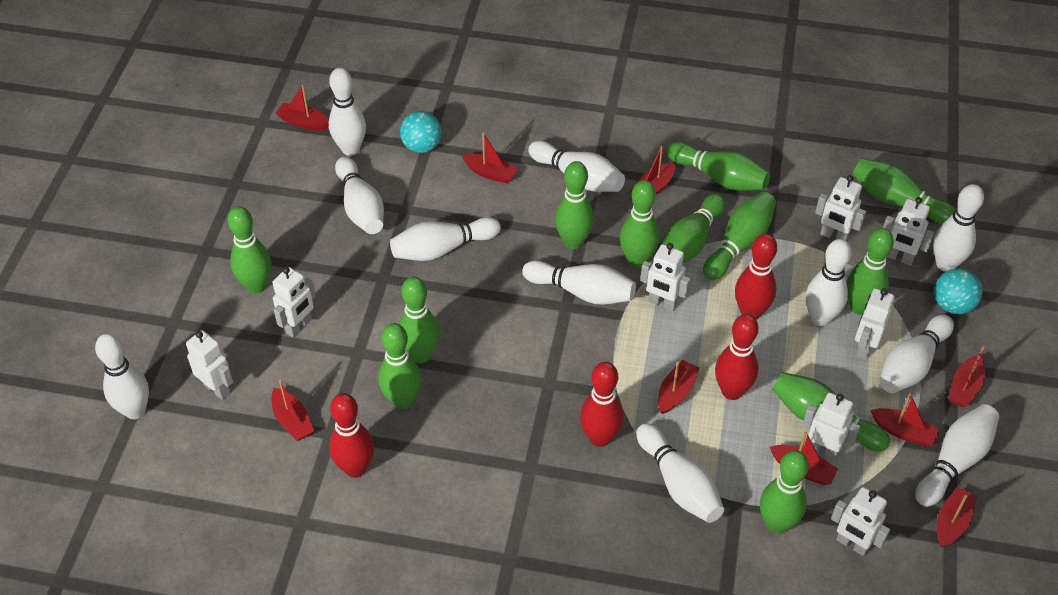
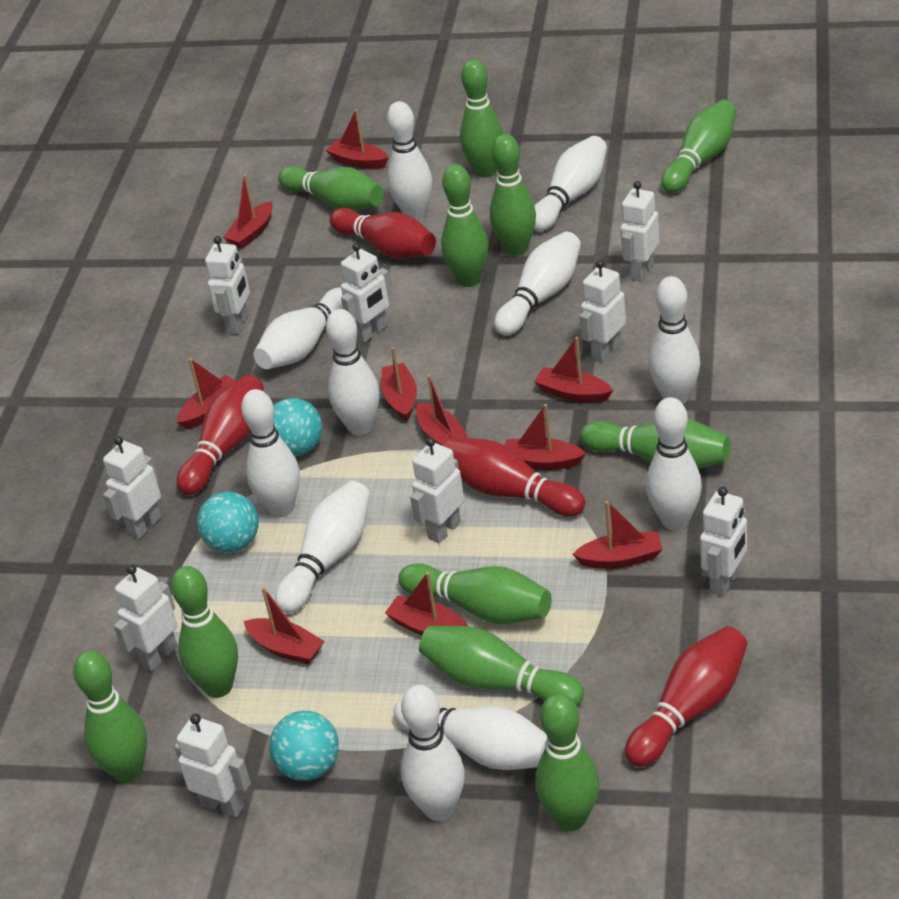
green bowling pin: [227,206,272,294] [378,323,421,409] [399,277,440,363] [555,161,594,249] [620,180,659,268] [663,194,726,263] [667,142,770,191] [703,192,776,280] [760,450,809,534] [772,372,890,451] [846,228,894,315] [852,158,955,224] = 12 -> [73,651,147,783] [171,566,238,698] [278,166,384,211] [398,563,552,624] [419,626,584,706] [441,164,489,287] [460,59,503,177] [490,134,536,256] [535,693,600,831] [580,419,731,469] [661,100,737,193] = 11
red boat: [271,379,314,441] [276,85,329,130] [462,132,518,183] [630,146,675,194] [658,360,699,414] [770,431,838,485] [871,393,940,446] [937,487,977,547] [949,346,985,407] = 9 -> [177,358,237,429] [223,174,273,248] [244,587,325,664] [326,109,389,169] [381,347,417,421] [385,572,468,635] [416,375,469,446] [504,404,586,470] [534,337,613,403] [572,501,663,568] = 10
turquoise ball: [400,111,442,153] [934,268,982,314] = 2 -> [197,492,259,553] [270,711,339,781] [273,398,322,456] = 3
white robot: [186,330,233,400] [273,267,316,338] [640,243,690,311] [803,393,860,460] [815,175,866,241] [831,487,890,556] [855,288,895,359] [883,197,934,266] = 8 -> [103,436,161,539] [114,565,178,671] [174,714,251,817] [205,236,250,334] [341,243,392,343] [410,437,464,543] [580,260,626,363] [620,181,659,282] [700,487,747,597] = 9

